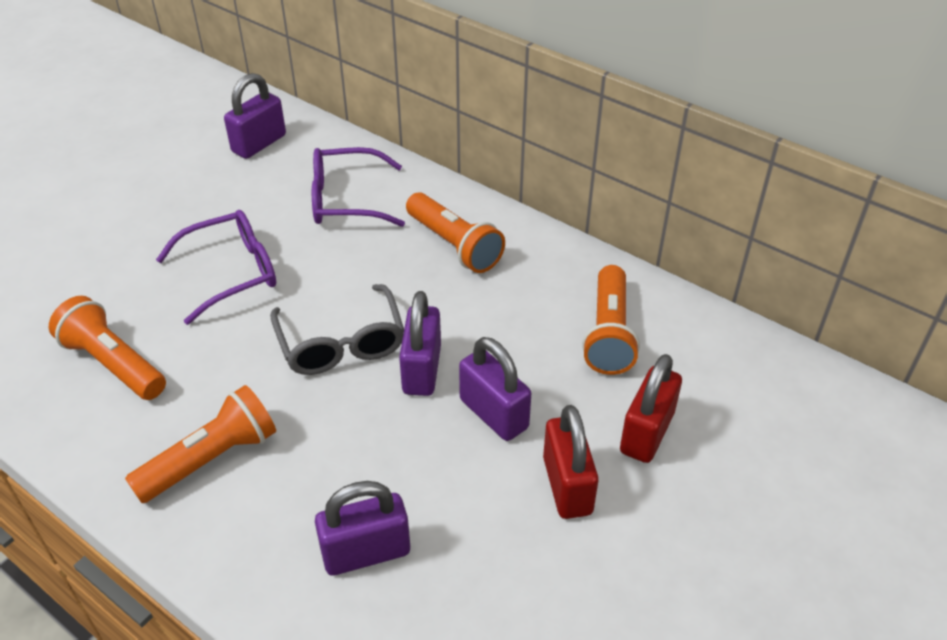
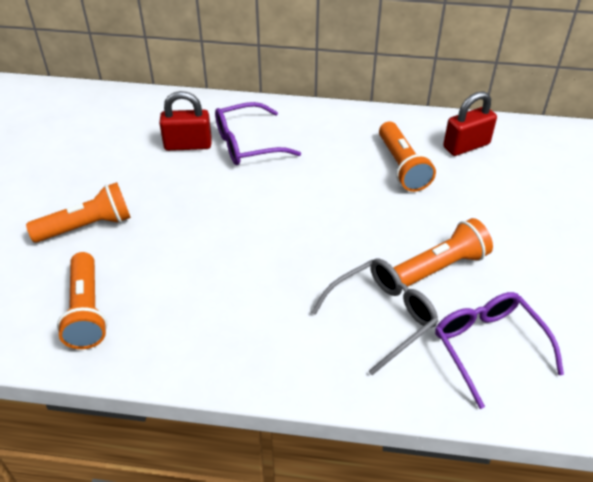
purple padlock: [224,73,286,159] [315,481,410,576] [399,291,441,396] [459,337,531,441] = 4 -> none = 0

